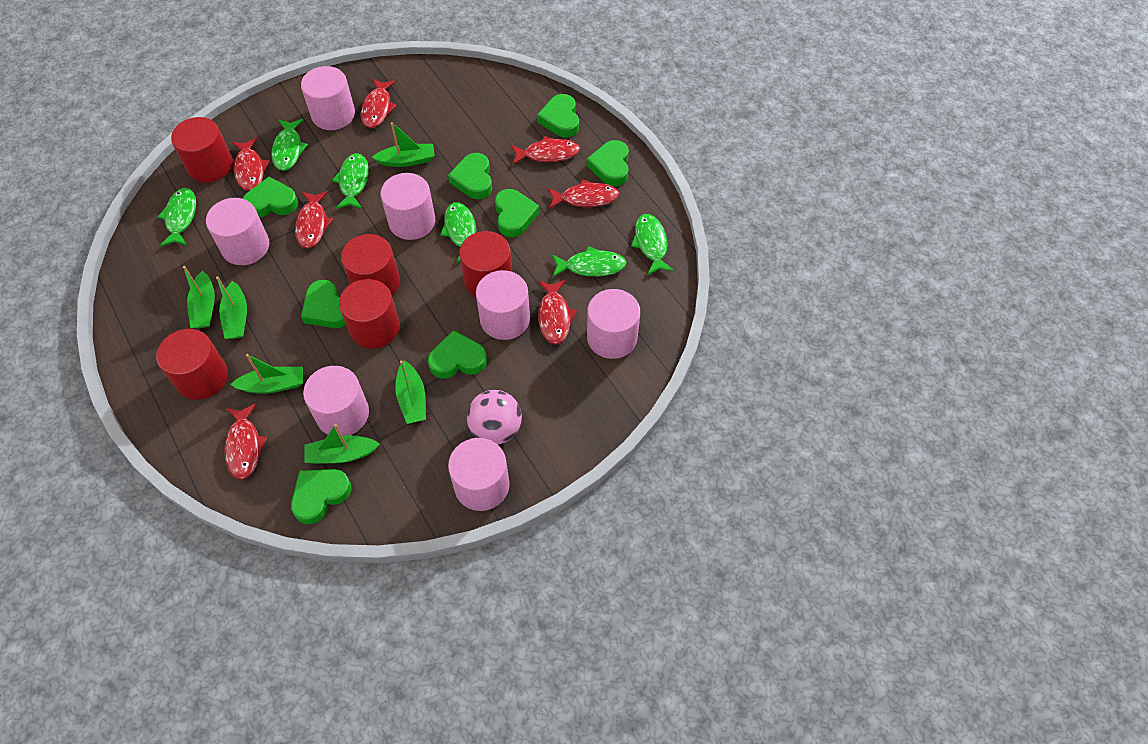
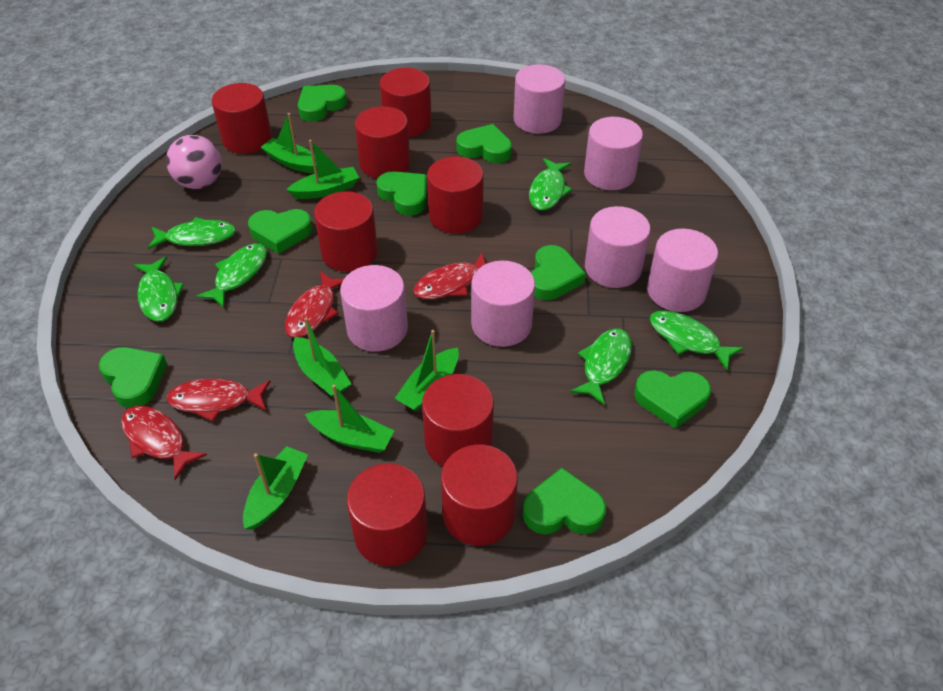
pink cylinder: [206,198,269,265] [301,66,355,130] [303,366,369,435] [381,173,435,240] [448,438,510,511] [476,270,530,340] [587,289,640,359] = 7 -> [340,265,408,351] [471,261,535,347] [514,64,565,134] [584,117,643,190] [585,206,651,288] [647,229,718,312] = 6
red cylinder: [156,329,228,400] [171,117,233,183] [339,279,400,349] [341,234,400,295] [459,231,513,297] = 5 -> [212,83,272,154] [314,191,378,272] [347,463,428,566] [355,106,410,179] [380,68,432,137] [422,374,494,466] [427,156,484,234] [441,445,518,546] = 8
red fish: [224,403,268,480] [232,137,270,191] [295,191,333,248] [361,79,397,128] [511,136,580,165] [538,280,577,344] [548,179,619,209] = 7 -> [121,406,207,480] [167,379,271,422] [285,271,344,338] [413,253,486,300] = 4

